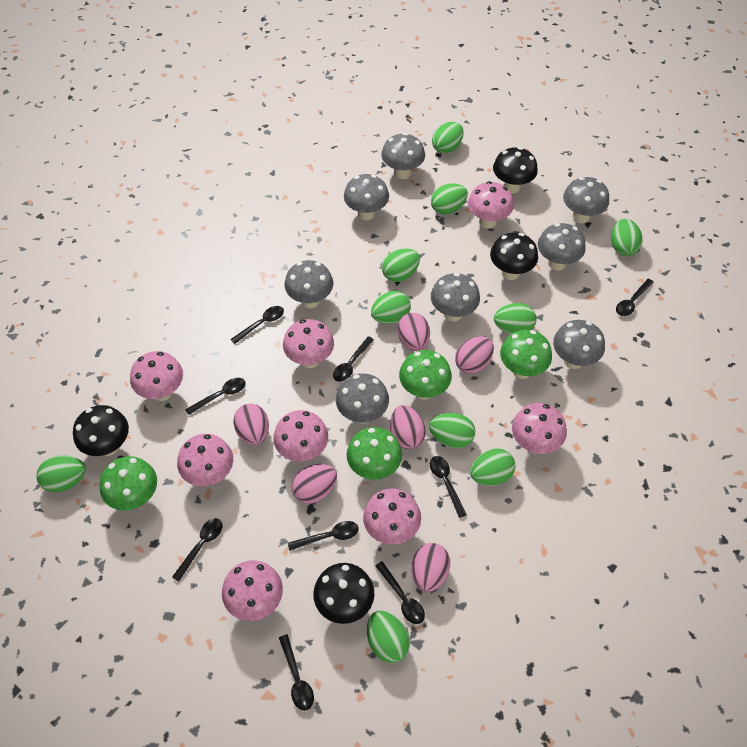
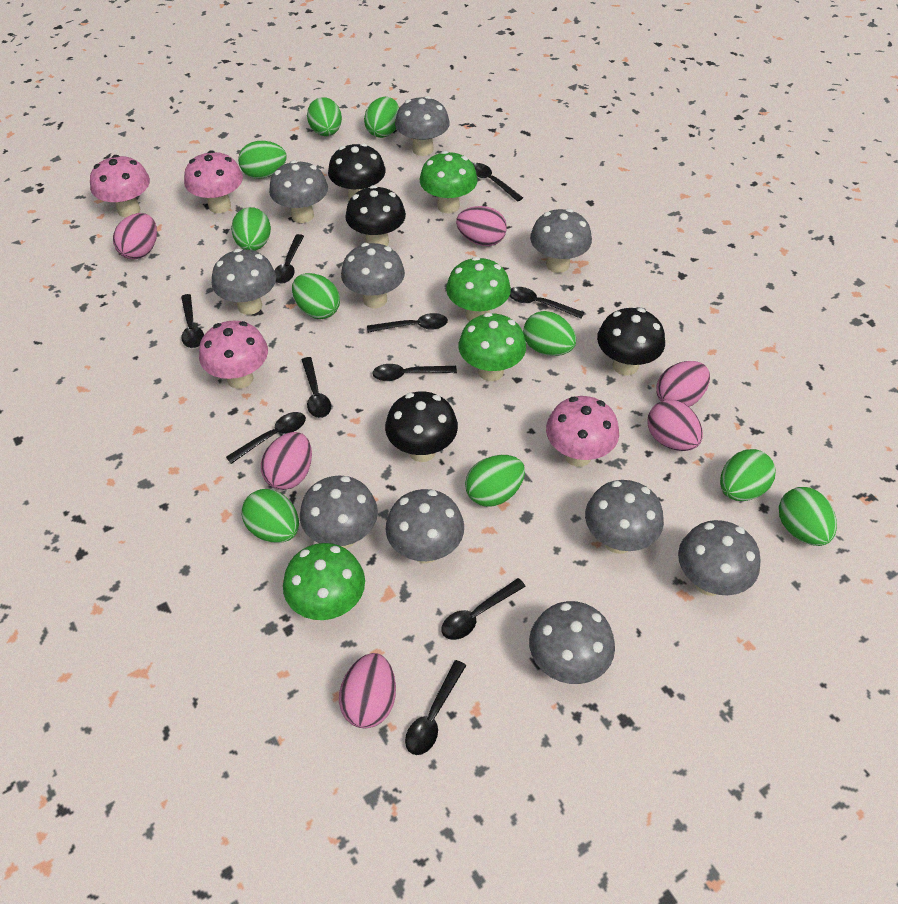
black spoon: [172,518,222,581] [185,378,246,415] [231,306,284,344] [279,634,314,711] [288,521,359,551] [333,336,374,382] [375,561,425,624] [430,456,467,518] [616,279,654,316] = 9 -> [181,294,204,348] [226,412,306,464] [274,234,304,283] [301,357,331,418] [367,313,448,333] [372,364,457,381] [405,660,466,755] [441,578,526,640] [473,163,523,202] [509,287,584,319] = 10
grey mushroom: [284,260,333,308] [336,373,389,424] [344,174,389,220] [381,133,425,179] [431,273,480,322] [538,223,586,271] [553,320,605,369] [563,177,609,223] = 8 -> [212,249,276,315] [269,160,328,223] [300,476,378,549] [341,243,405,308] [386,489,464,563] [395,96,450,156] [529,601,615,684] [530,209,592,273] [585,480,664,554] [678,520,761,596] = 10
pink mushroom: [130,351,183,401] [177,434,233,486] [222,560,283,621] [273,410,328,462] [283,319,334,368] [363,489,421,545] [468,181,514,229] [512,403,567,454] = 8 -> [90,155,150,218] [184,150,243,213] [199,321,268,389] [546,396,619,467] = 4

